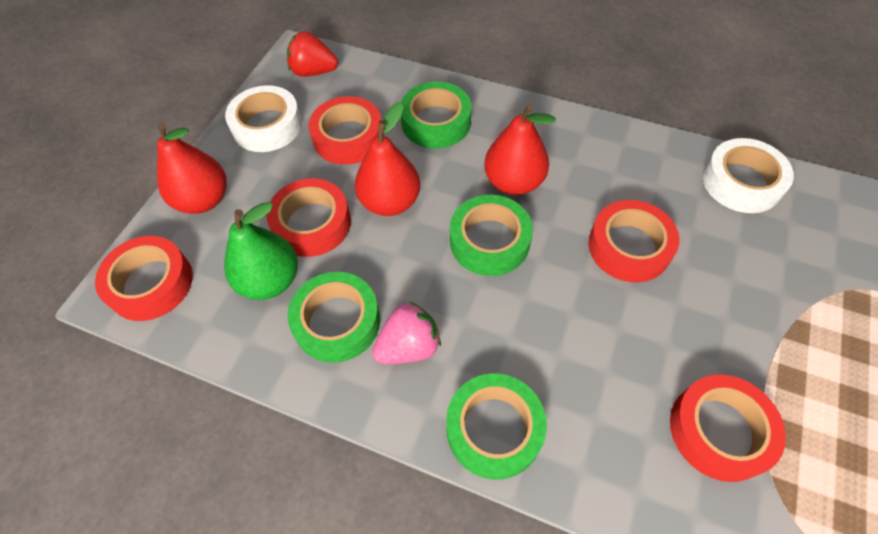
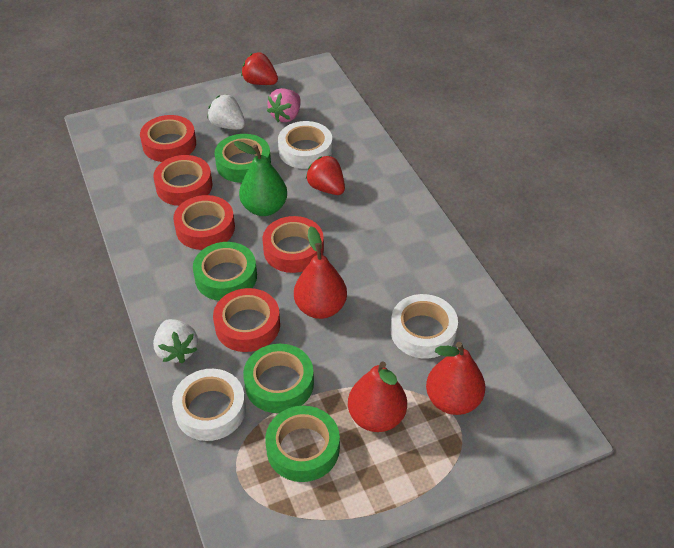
red strawberry: [287,31,338,77] = 1 -> [241,52,278,85] [306,155,345,195] = 2
white strawberry: none = 0 -> [153,319,198,364] [207,94,245,130] = 2
white tape: [225,85,302,152] [703,138,794,213] = 2 -> [172,369,246,441] [278,121,332,169] [391,294,458,359] = 3

